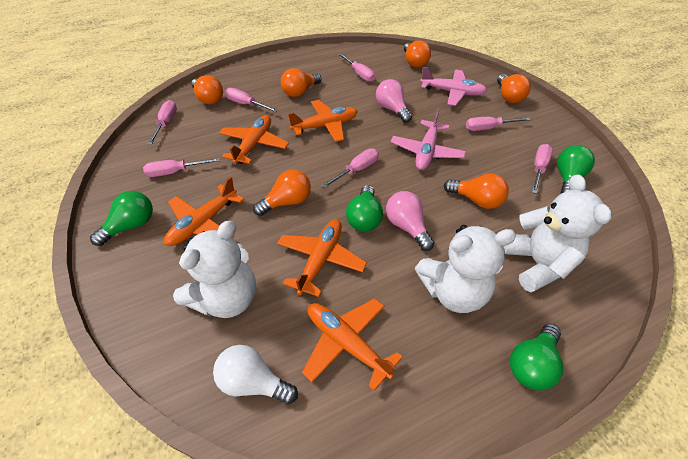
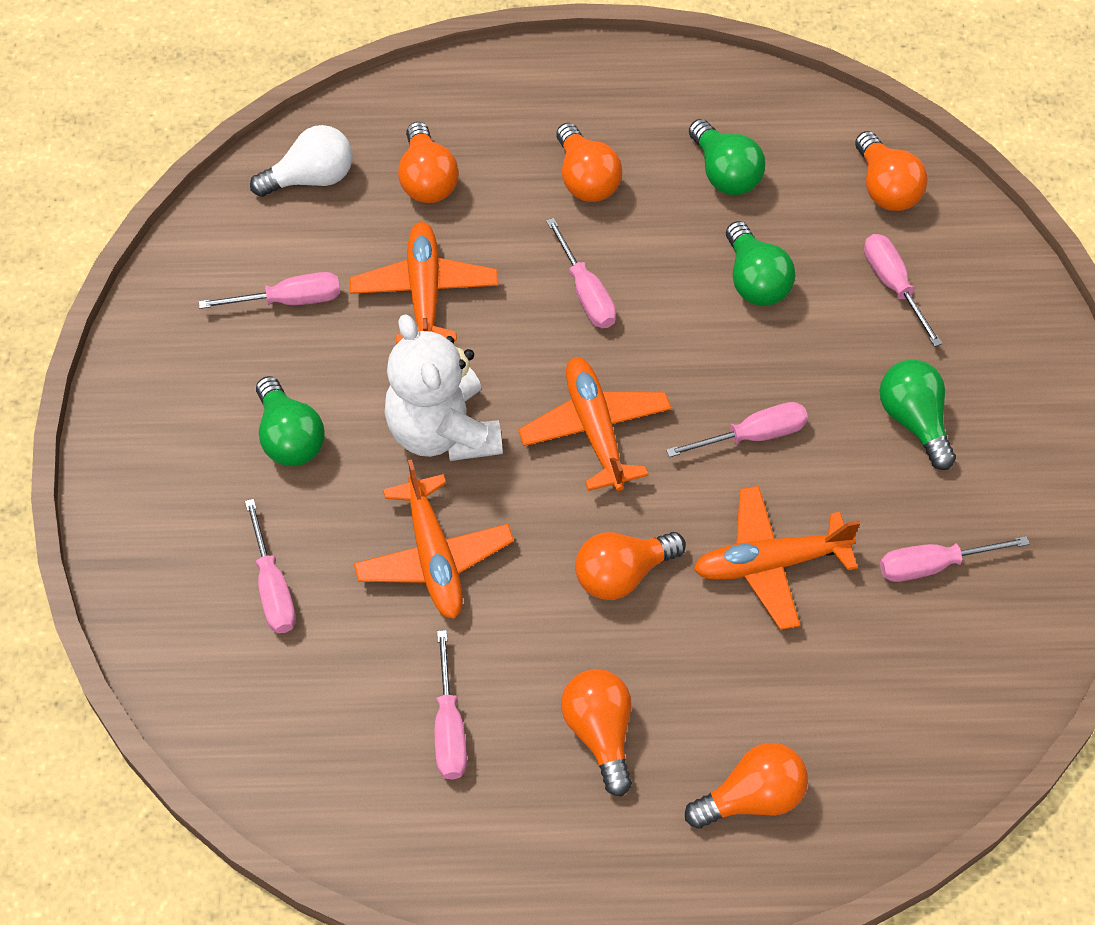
orange plane: [164,176,244,246] [219,115,289,164] [277,219,367,297] [288,100,358,142] [302,298,403,391] = 5 -> [350,222,498,344] [353,459,514,619] [518,357,672,491] [694,486,860,630] = 4
pink light bulb: [376,79,412,123] [386,191,434,251] = 2 -> none = 0
pink plane: [391,108,466,170] [420,67,487,106] = 2 -> none = 0
white teddy bear: [173,221,256,318] [415,225,516,313] [504,174,611,292] = 3 -> [385,314,503,461] = 1

